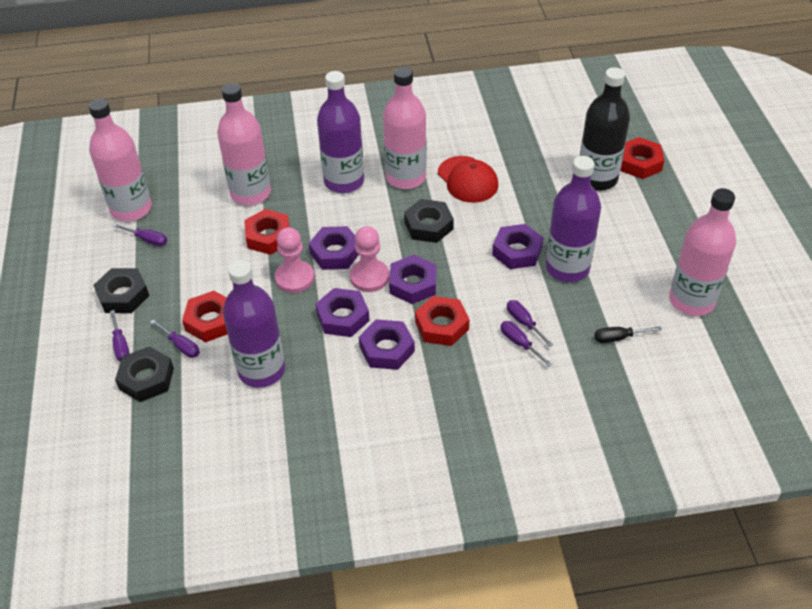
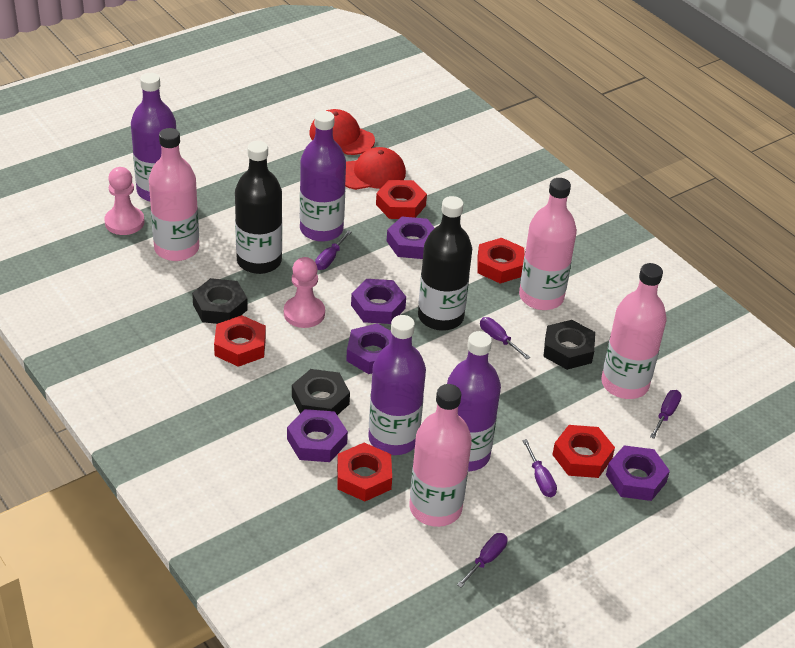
black bottle: [580,67,630,191] = 1 -> [235,141,282,274] [418,196,472,331] = 2
black screwdriver: [595,326,662,343] = 1 -> none = 0
purple bottle: [223,260,285,388] [317,71,364,193] [546,156,601,282] = 3 -> [131,73,176,202] [300,111,346,242] [368,315,426,455] [447,331,501,471] = 4
red cap: [438,156,498,203] = 1 -> [309,109,375,155] [345,147,406,190] = 2
red nut: [182,291,228,342] [244,209,290,255] [415,296,469,346] [620,137,664,179] = 4 -> [214,315,266,367] [337,443,392,501] [376,180,427,219] [477,238,525,284] [552,425,615,478] = 5

